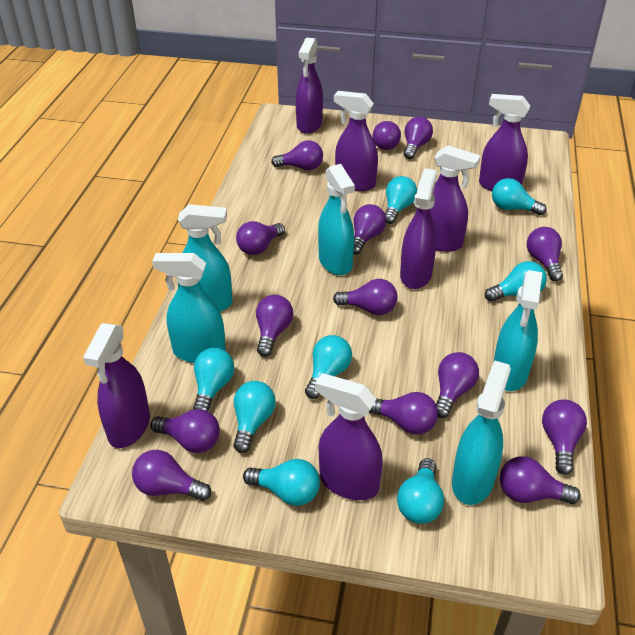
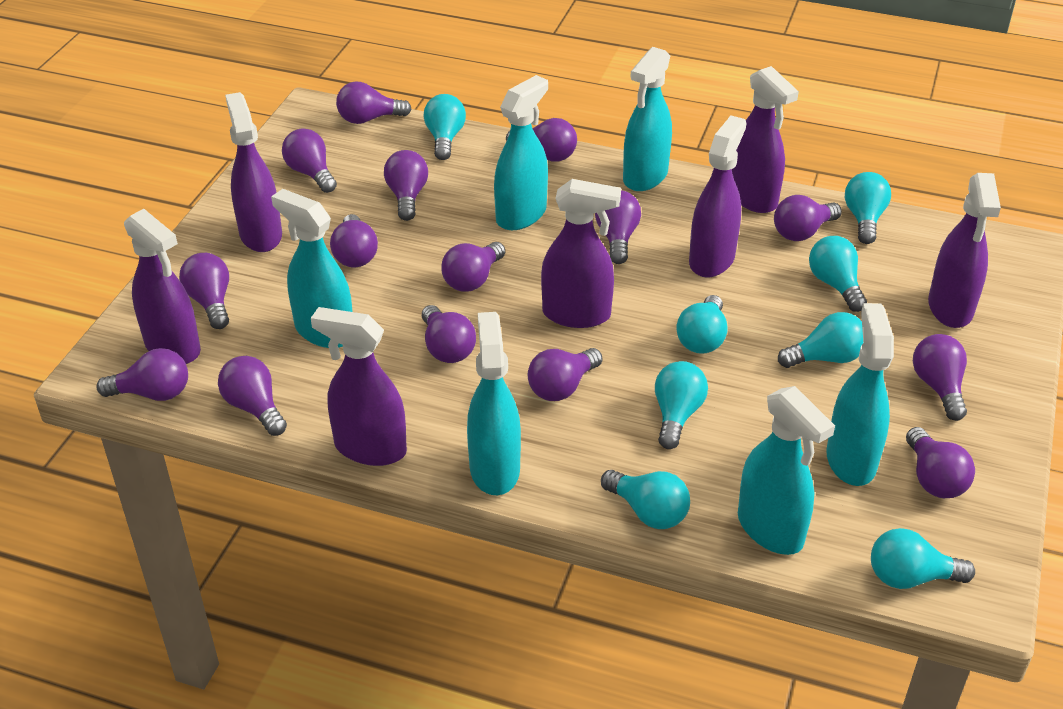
purple light bulb: [132,450,211,501] [151,409,220,453] [236,221,285,255] [256,295,293,357] [271,140,323,170] [333,279,398,315] [354,204,386,255] [369,392,438,435] [373,121,401,150] [404,117,433,159] [436,352,479,418] [500,456,581,504] [527,227,563,281] [542,399,587,475] = 14 -> [96,348,188,401] [179,253,229,329] [218,356,287,436] [282,128,337,193] [330,214,378,267] [336,82,411,124] [384,150,428,221] [422,305,476,363] [441,242,505,292] [506,118,577,161] [527,348,603,401] [595,190,641,264] [774,195,842,241] [906,427,975,498] [913,334,967,421] = 15
turquoise spray bottle: [152,253,226,363] [178,204,232,312] [318,164,355,275] [452,360,511,505] [493,270,543,391] = 5 -> [271,189,353,348] [467,312,521,495] [494,75,548,230] [623,47,672,191] [738,386,835,555] [826,303,894,486] = 6

